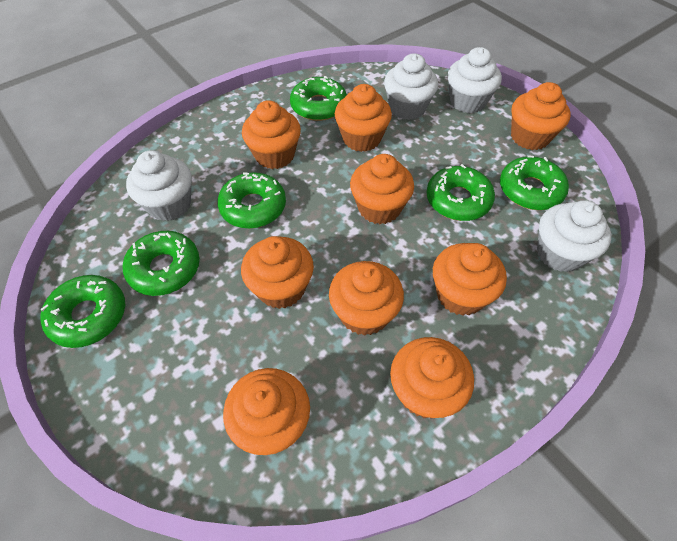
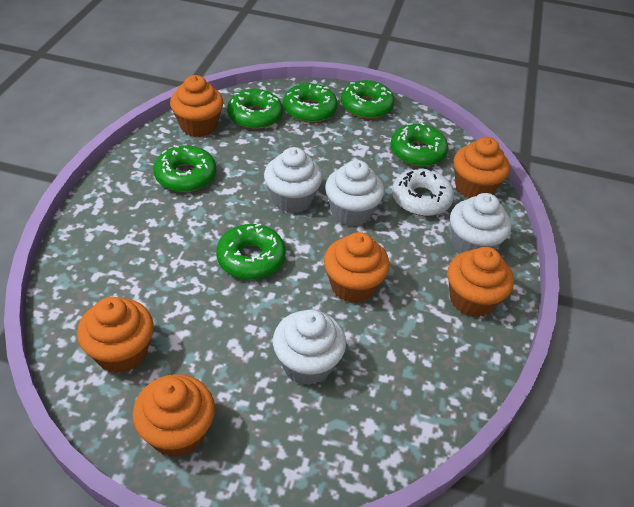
orange cupcake: [223,368,310,455] [241,236,314,309] [242,100,301,169] [329,261,404,336] [335,84,392,152] [350,154,414,224] [390,337,474,418] [433,243,507,316] [511,82,571,150] = 9 -> [77,297,153,373] [133,374,215,458] [170,75,224,137] [324,232,390,303] [447,247,514,318] [454,137,510,199] = 6
white donut: none = 0 -> [392,168,454,216] = 1

